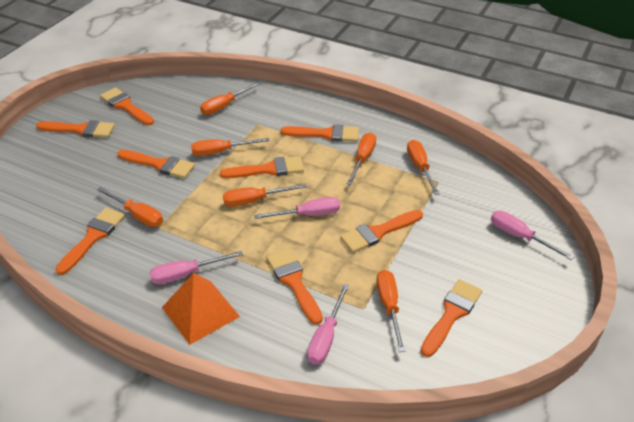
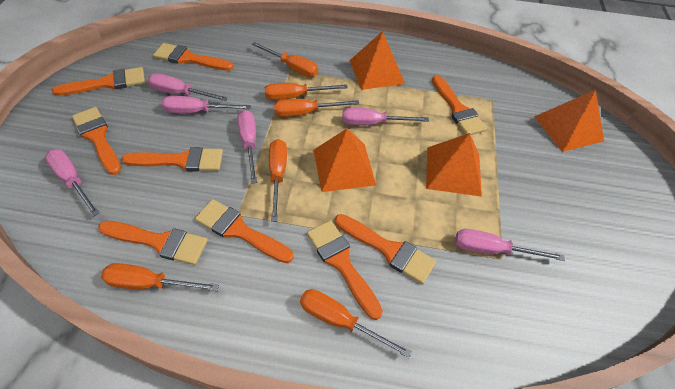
orange pyramid: [162,273,240,345] = 1 -> [314,128,376,192] [349,31,405,90] [426,133,482,197] [534,90,604,152] = 4
orange screwdriver: [97,187,163,227] [191,138,269,156] [200,82,261,115] [223,184,307,207] [347,133,376,185] [376,270,405,352] [407,140,440,195] = 7 -> [101,263,219,291] [252,42,318,77] [264,83,348,100] [269,139,287,222] [274,99,359,117] [300,289,412,358] = 6
pink screwdriver: [150,251,243,284] [254,197,340,219] [307,284,349,365] [491,211,574,260] = 4 -> [45,149,99,216] [148,74,228,101] [162,96,251,113] [237,110,257,184] [342,108,429,125] [455,229,565,261] = 6

